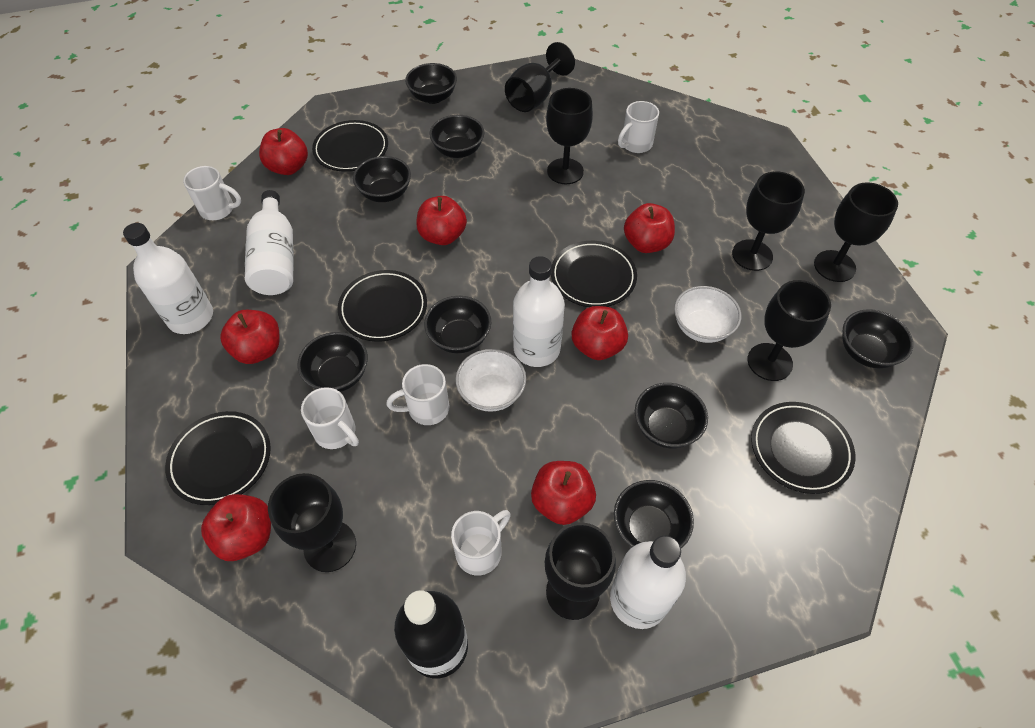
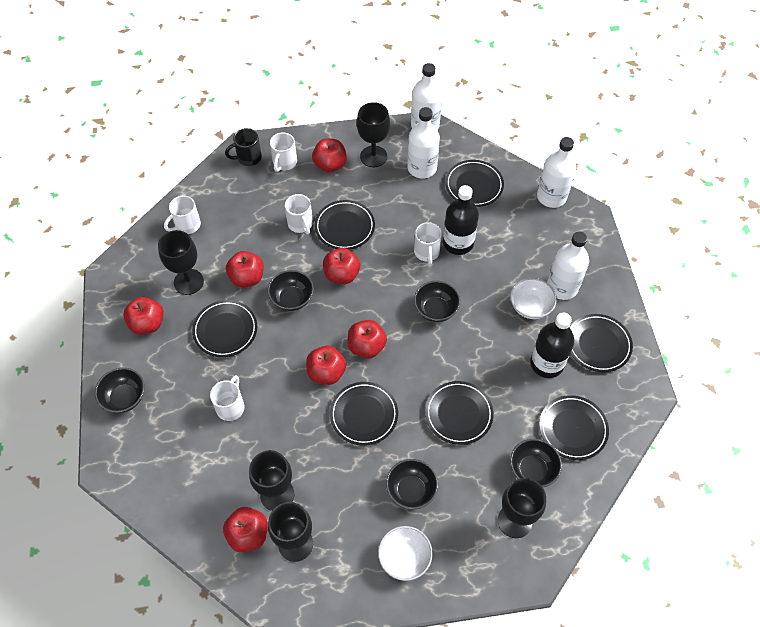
black bottle: [394,590,468,679] = 1 -> [443,185,479,255] [530,313,574,378] = 2
black bowl: [297,332,368,392] [353,156,411,202] [405,63,457,104] [424,296,491,353] [429,115,485,158] [614,480,694,548] [635,383,708,448] [842,309,913,368] = 8 -> [95,368,145,413] [268,270,314,311] [386,459,438,509] [414,281,460,322] [510,439,562,487] = 5
black goblet: [268,473,356,572] [505,42,575,112] [545,522,616,620] [546,88,593,184] [732,171,805,271] [748,280,831,381] [814,182,898,282] = 7 -> [158,230,204,295] [249,450,294,511] [268,502,313,562] [357,102,390,167] [498,478,546,538] = 5
black mug: none = 0 -> [225,128,262,166] = 1
black plate: [165,411,271,505] [312,120,388,172] [337,270,427,342] [551,241,637,307] [751,402,855,494] = 5 -> [192,300,257,357] [315,200,375,250] [330,382,398,446] [425,381,494,445] [445,160,504,207] [539,395,609,460] [570,314,633,372] = 7

